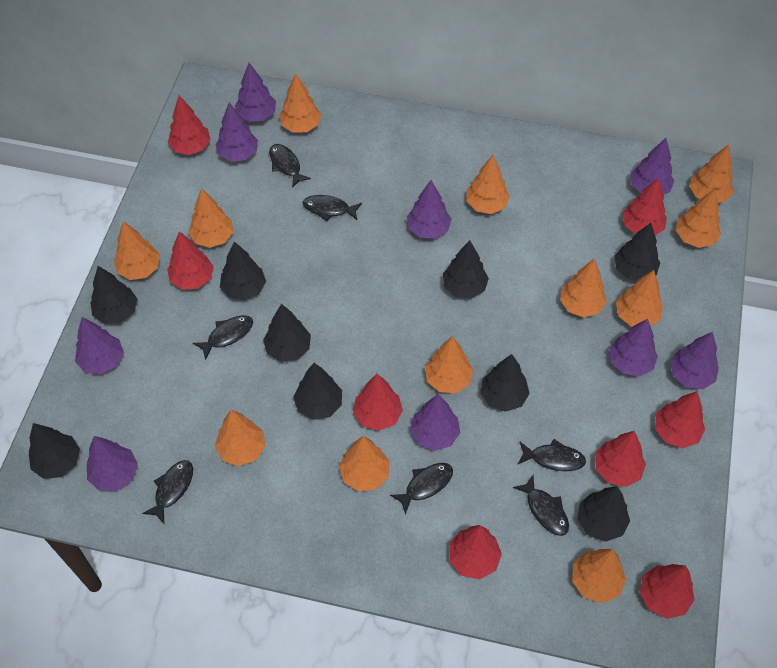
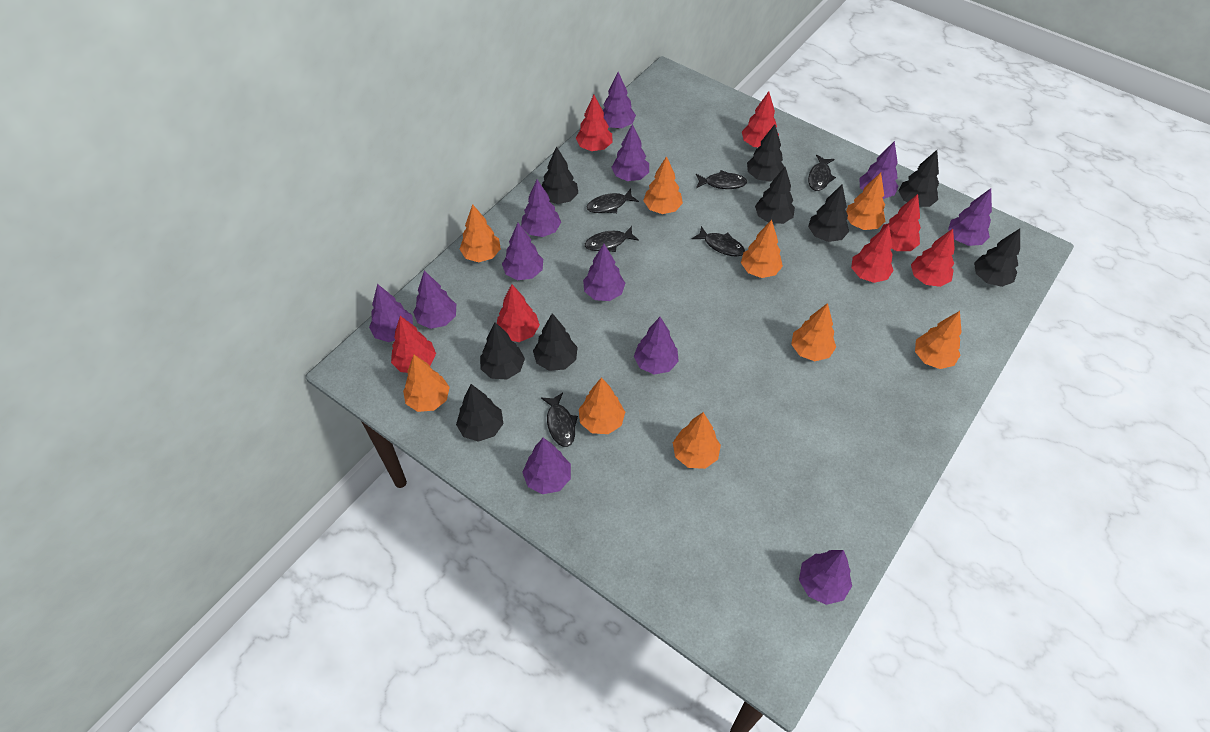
black fish: [142,460,193,525] [193,315,253,360] [269,144,311,188] [302,195,362,221] [390,463,453,515] [513,475,569,536] [518,439,586,471] = 7 -> [541,392,578,447] [585,226,639,252] [587,189,639,213] [692,226,745,257] [696,170,747,189] [808,155,836,191] = 6
orange tree: [114,221,160,280] [188,188,233,248] [215,410,265,466] [279,73,321,133] [339,436,390,492] [425,336,473,393] [466,155,510,214] [560,259,607,317] [572,549,626,603] [616,270,663,327] [676,189,721,248] [689,144,733,203] = 12 -> [403,355,450,412] [459,204,501,262] [579,377,625,434] [643,156,683,214] [673,412,721,469] [741,220,783,278] [791,303,836,361] [846,173,885,230] [915,311,962,369] = 9
purple tree: [75,317,124,374] [87,436,138,491] [216,102,258,162] [235,63,276,122] [407,180,451,239] [410,394,460,451] [609,319,658,377] [631,138,674,195] [670,332,719,389] = 9 -> [369,284,413,342] [413,270,456,329] [502,223,543,280] [521,180,561,237] [522,438,571,494] [583,244,625,301] [603,72,636,128] [611,124,649,181] [634,317,679,374] [799,550,852,605] [859,141,899,199] [948,188,992,246] = 12
red tree: [167,231,213,290] [168,96,211,155] [353,374,403,431] [449,525,502,579] [595,431,646,487] [622,177,667,235] [639,564,695,619] [655,391,705,448] = 8 -> [391,316,436,373] [497,284,540,342] [576,95,612,151] [742,91,779,148] [851,225,894,283] [881,194,921,251] [911,229,955,287] = 7

